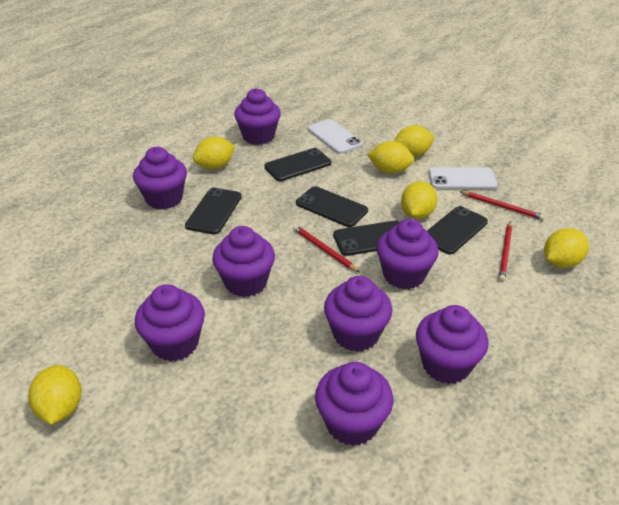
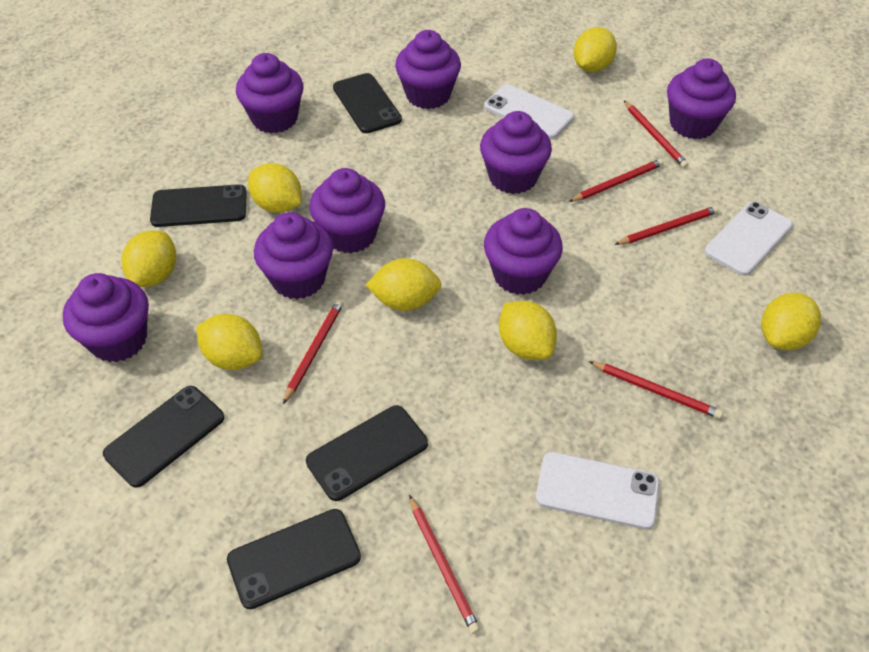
red pencil: [293,225,360,272] [459,191,545,220] [499,222,512,282] = 3 -> [283,300,343,404] [409,495,480,634] [568,159,664,202] [589,361,723,419] [614,206,719,245] [624,101,689,168] = 6
white phone: [308,119,363,154] [428,167,497,189] = 2 -> [484,84,574,139] [536,452,660,530] [704,202,793,276] = 3
yellow lemon: [28,365,81,425] [193,137,235,170] [367,141,414,174] [394,125,435,157] [401,181,437,219] [544,228,589,268] = 6 -> [122,230,176,287] [196,314,262,370] [248,163,301,213] [366,258,442,311] [499,301,557,360] [574,27,617,72] [761,293,821,350] = 7

